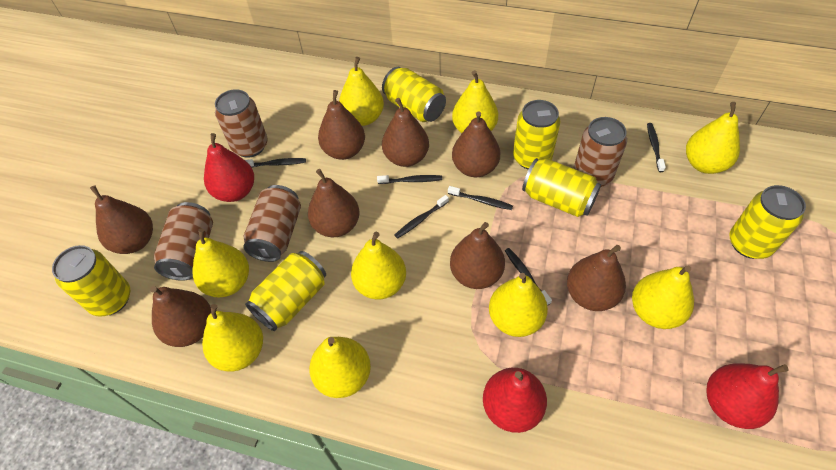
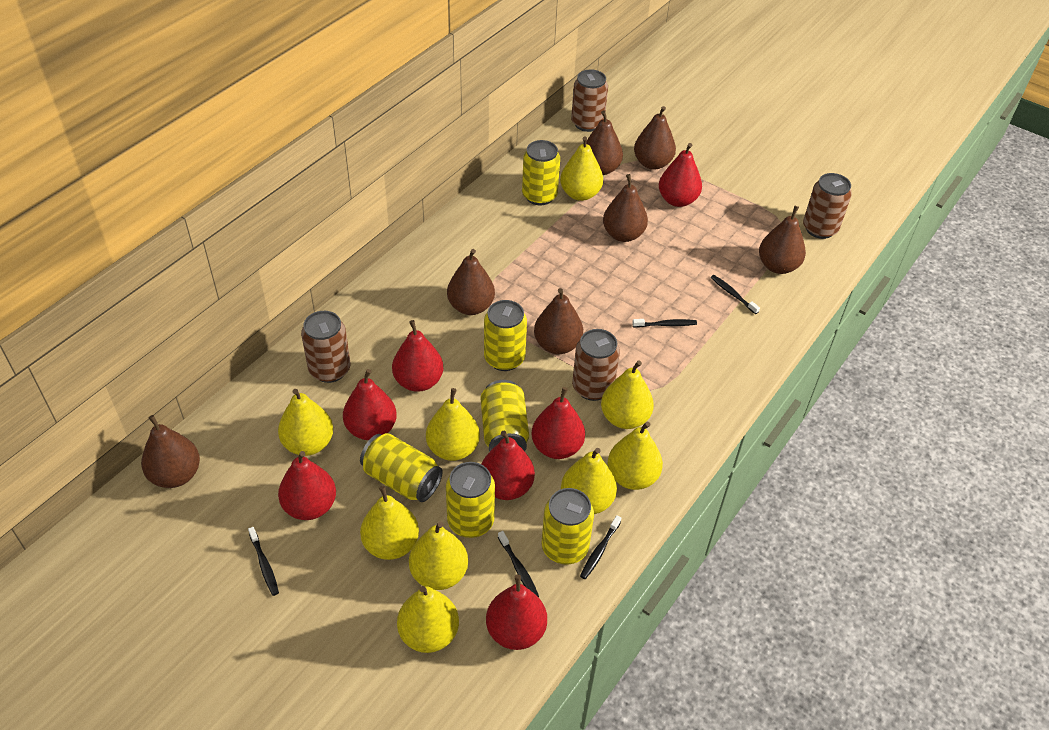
black toothbrush: [245,158,306,168] [377,175,442,184] [395,195,449,239] [448,186,513,210] [505,248,552,306] [647,123,666,172] = 6 -> [248,527,279,596] [498,531,539,597] [580,515,621,579] [632,319,697,328] [711,275,760,314] = 5
brown pear: [90,185,153,254] [150,286,211,347] [308,169,360,237] [318,90,365,160] [382,98,429,167] [450,222,505,289] [452,111,501,177] [567,245,626,311] = 8 -> [141,415,200,488] [447,249,495,315] [534,288,583,354] [586,110,623,175] [603,174,648,242] [634,106,676,170] [759,206,806,274] = 7
red pear: [204,133,254,202] [483,368,547,433] [706,363,789,429] = 3 -> [278,451,336,520] [343,369,397,440] [392,320,443,392] [481,431,535,500] [486,575,547,650] [532,387,585,459] [659,143,702,207] = 7

